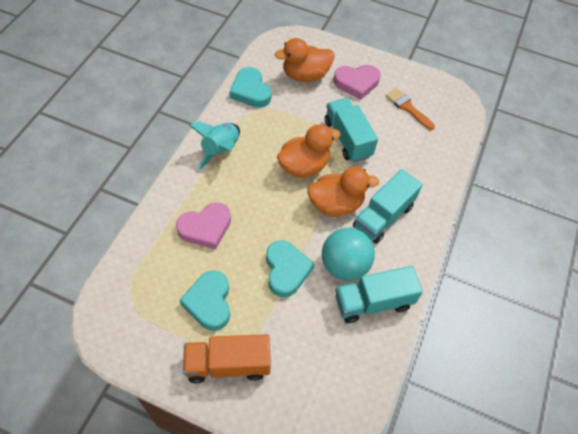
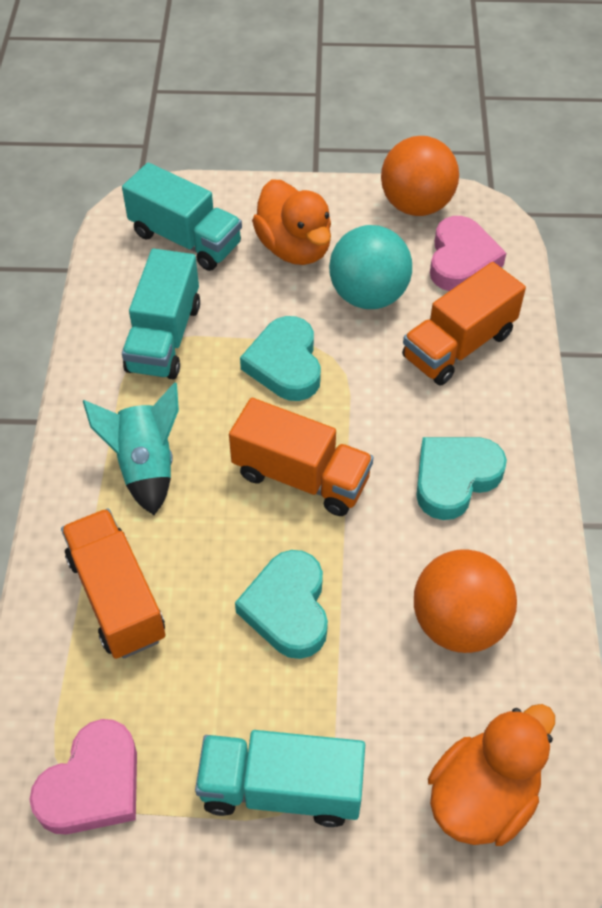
orange ball: none = 0 -> [381,136,459,216] [414,549,517,653] = 2
orange brush: [386,88,435,130] = 1 -> none = 0
orange duck: [274,38,334,82] [277,124,341,178] [307,167,379,217] = 3 -> [252,179,331,265] [428,704,555,846] = 2
orange truck: [183,334,271,384] = 1 -> [61,509,166,659] [229,398,374,516] [402,262,526,386] = 3

